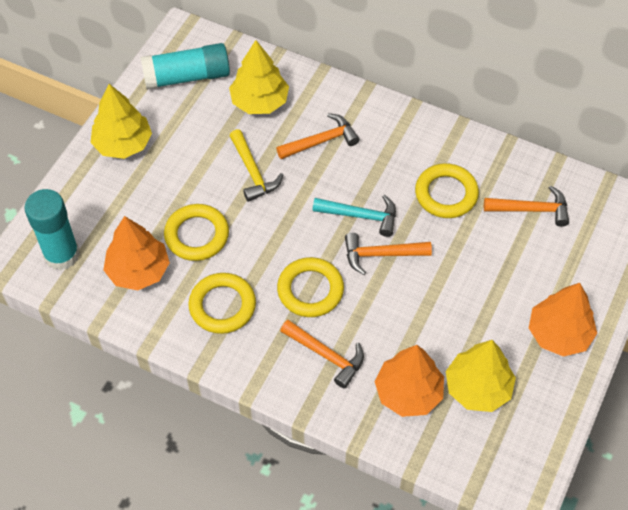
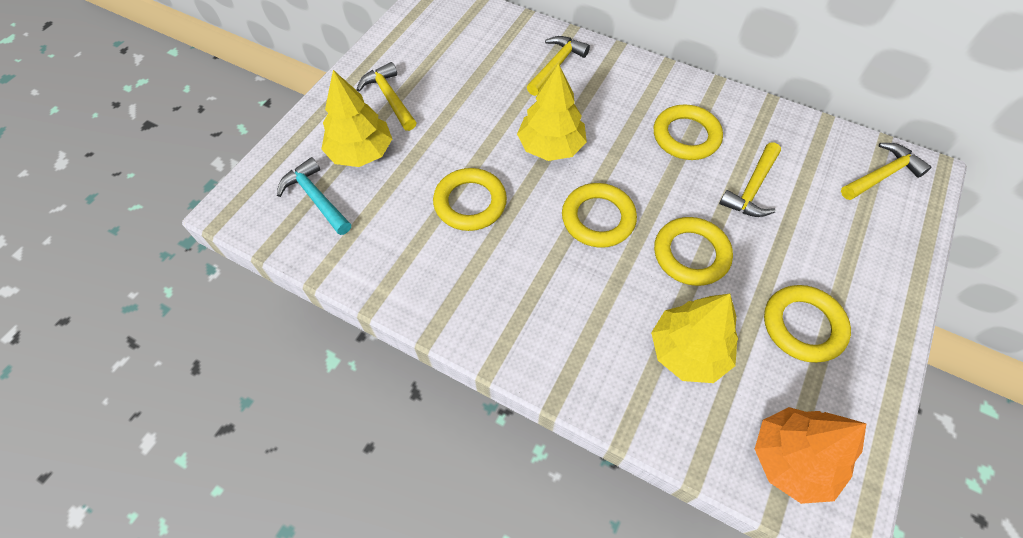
orange hammer: [276,113,360,159] [280,320,364,389] [345,233,432,275] [484,185,569,227] = 4 -> none = 0
orange tree: [103,216,170,290] [374,345,444,417] [529,283,597,357] = 3 -> [755,407,866,504] = 1
turquoise glue stick: [24,189,80,270] [140,43,230,90] = 2 -> none = 0
yellow hammer: [229,129,283,202] = 1 -> [356,62,417,131] [527,36,590,96] [719,142,781,217] [841,143,931,200] = 4
yellow ring: [164,204,229,261] [188,273,256,334] [277,257,344,317] [415,163,479,218] = 4 -> [433,168,507,231] [562,183,637,248] [654,105,723,160] [654,217,733,286] [764,285,851,363] = 5

